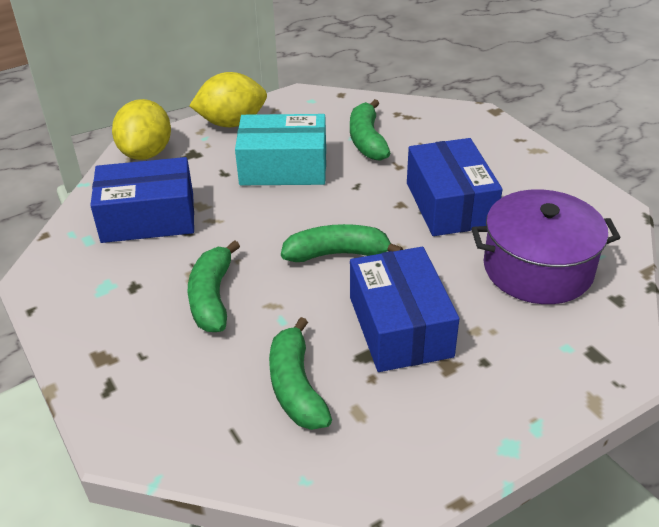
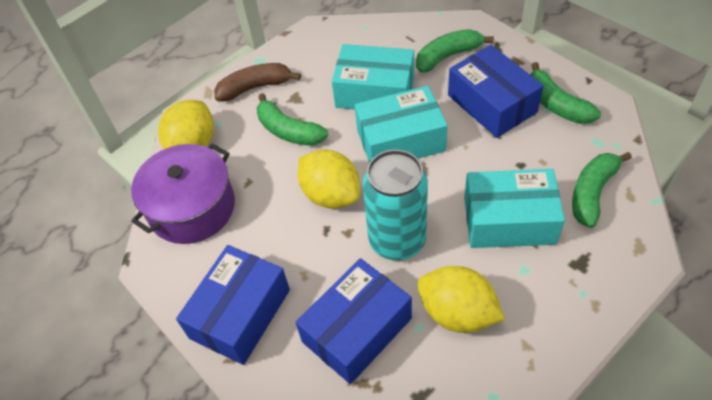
brown banana: none = 0 -> [214,63,301,102] = 1
turquoise box: [235,114,326,185] = 1 -> [332,44,414,109] [355,86,448,163] [464,169,565,248] = 3
turquoise can: none = 0 -> [363,150,428,261] = 1
yellow lemon: [112,99,171,160] [189,72,267,127] = 2 -> [158,100,214,150] [298,150,360,209] [417,266,505,333] = 3

